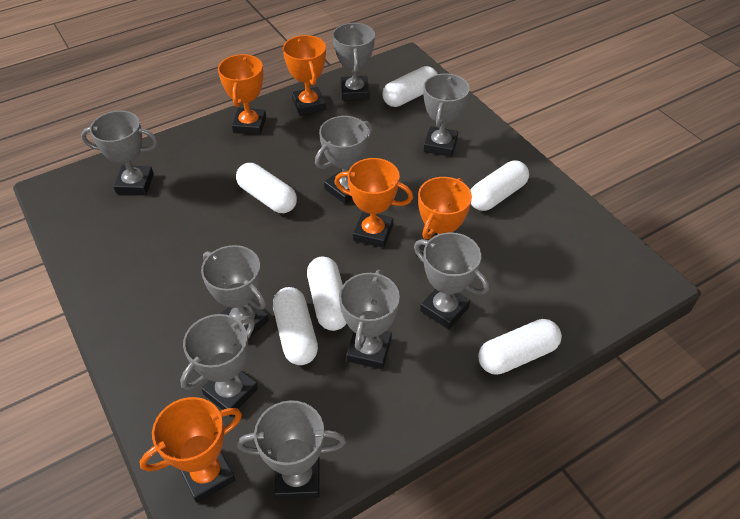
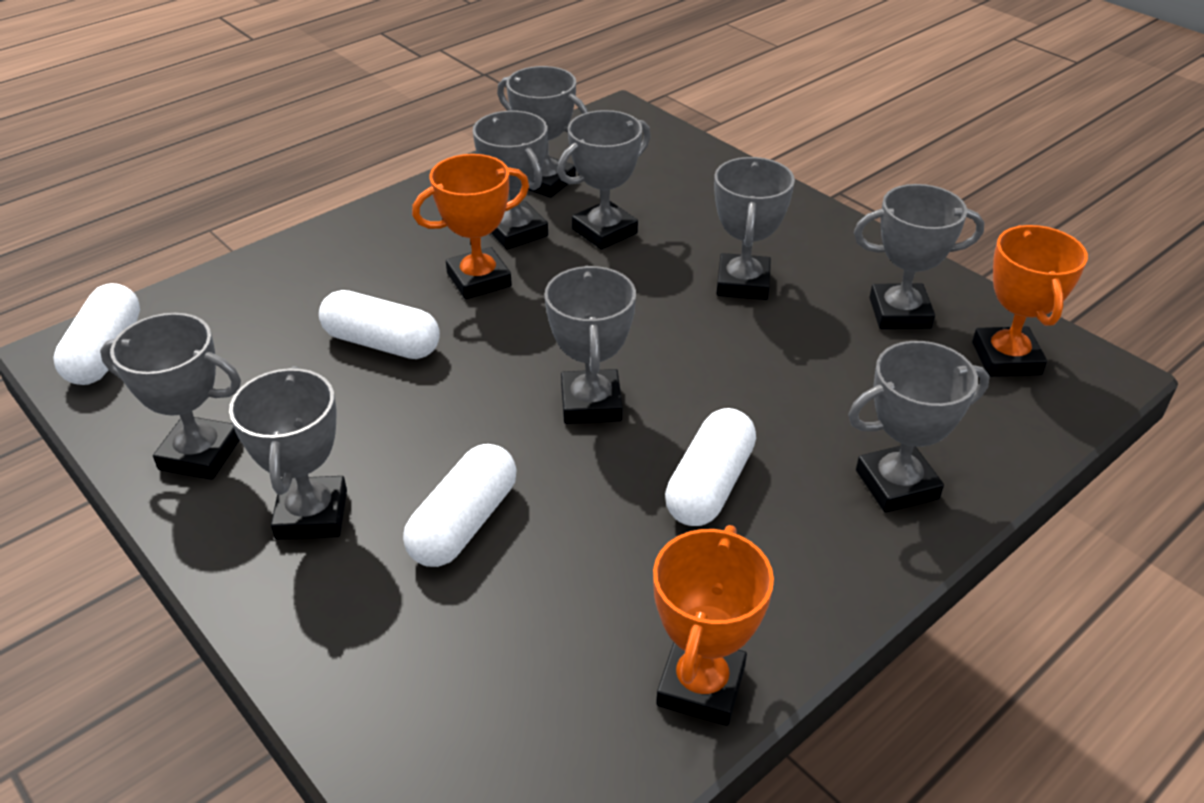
orange trophy: [140,397,242,503] [218,54,266,135] [283,35,326,115] [335,158,413,248] [416,177,472,258] = 5 -> [412,154,529,299] [653,525,774,726] [972,225,1088,377] = 3
white capsule: [236,163,297,213] [273,287,318,365] [307,257,347,331] [382,66,438,107] [470,160,529,211] [478,319,562,375] = 6 -> [53,283,140,385] [319,290,440,359] [403,444,517,567] [665,408,756,526] = 4

